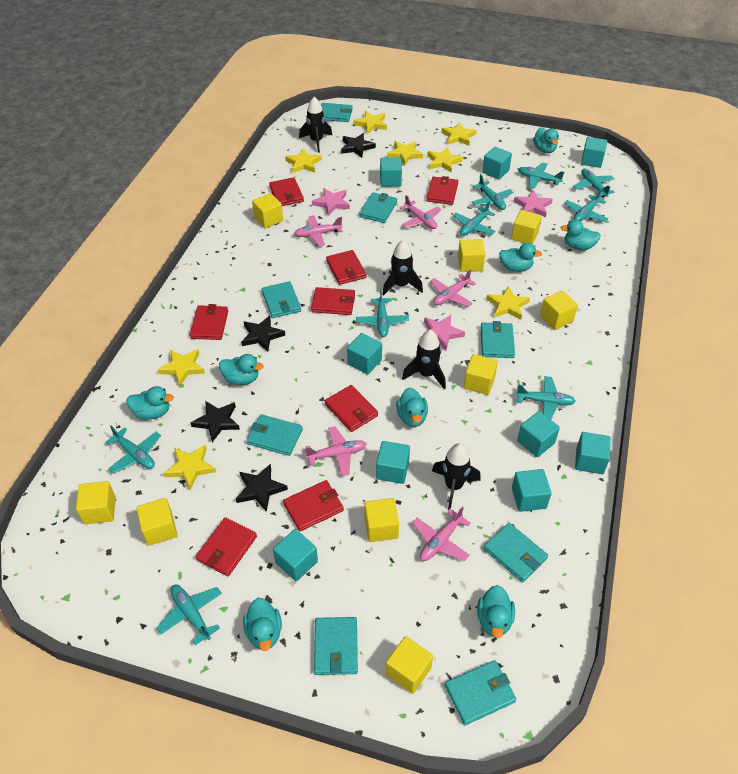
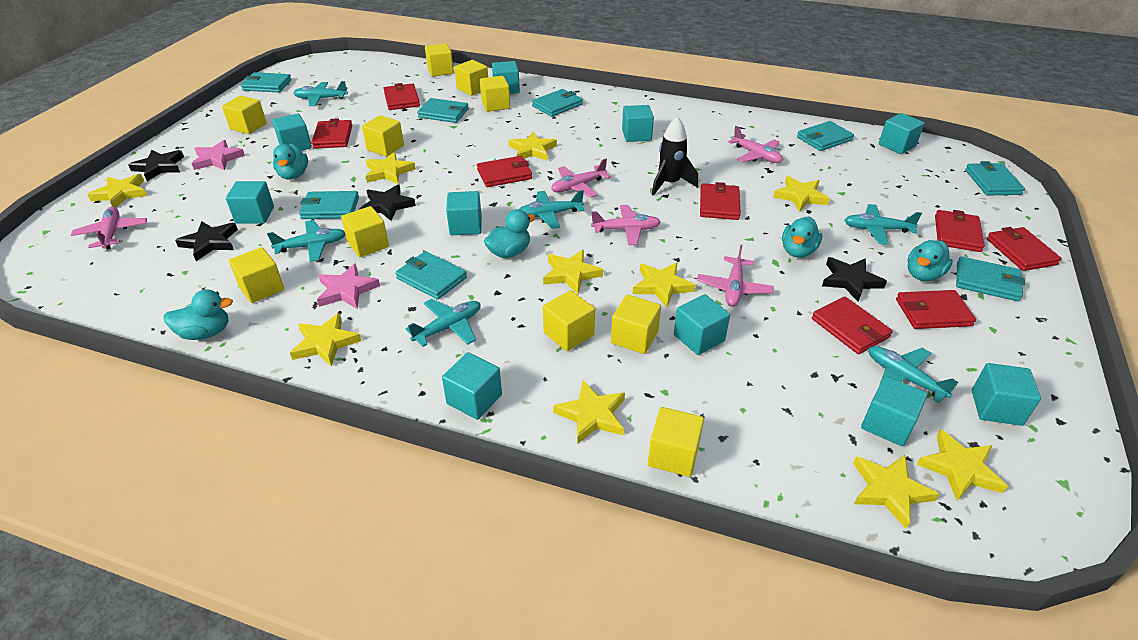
black rocket: [299,97,332,153] [382,240,423,296] [402,329,446,389] [432,443,481,510] = 4 -> [651,116,698,196] = 1
pink star: [312,188,350,216] [424,315,465,350] [514,190,553,217] = 3 -> [191,140,245,170] [317,263,380,309] = 2
turquoise cube: [273,529,318,581] [347,333,382,375] [376,441,410,484] [380,157,402,187] [482,147,512,180] [512,469,552,512] [517,411,560,457] [575,432,611,474] [581,137,607,168] = 9 -> [226,181,274,224] [272,113,312,151] [442,352,502,420] [446,191,482,235] [492,61,520,94] [622,105,654,142] [674,294,730,355] [861,376,928,446] [879,113,924,154] [972,363,1041,426] = 10
turquoise duck: [126,386,174,419] [219,354,264,385] [243,598,282,651] [396,387,428,427] [477,585,515,638] [499,243,542,272] [533,127,559,153] [560,220,601,250] = 8 -> [163,289,233,340] [273,144,308,180] [484,209,536,258] [782,216,822,258] [907,240,953,281] = 5
turquoise plane: [106,426,161,473] [156,585,222,645] [356,289,409,337] [453,201,496,236] [472,174,513,210] [516,376,576,420] [518,162,564,189] [564,189,608,222] [573,169,615,197] = 9 -> [267,220,345,262] [293,81,348,106] [406,299,481,347] [519,190,584,229] [844,204,922,245] [869,346,959,403] = 6
yellow cube: [76,481,116,524] [136,498,177,546] [252,193,283,228] [364,498,399,542] [386,636,433,694] [458,239,486,272] [464,354,498,395] [511,210,542,244] [540,290,578,330] = 9 -> [222,96,267,134] [229,247,284,303] [341,206,389,257] [362,115,404,157] [425,43,454,77] [454,60,488,96] [480,76,510,112] [543,290,595,351] [611,295,661,354] [648,407,704,477] = 10
yellow star: [158,349,205,386] [163,445,216,490] [285,149,322,173] [354,111,387,134] [387,141,423,165] [427,147,463,172] [441,122,477,146] [486,286,530,320] = 8 -> [87,174,147,208] [290,313,361,367] [366,152,416,184] [509,132,557,160] [543,250,603,294] [553,380,625,444] [633,262,695,307] [773,176,830,212] [853,455,939,529] [916,429,1008,501] = 10

